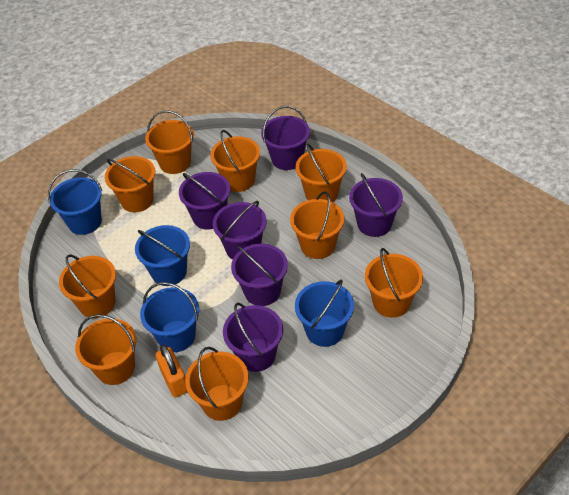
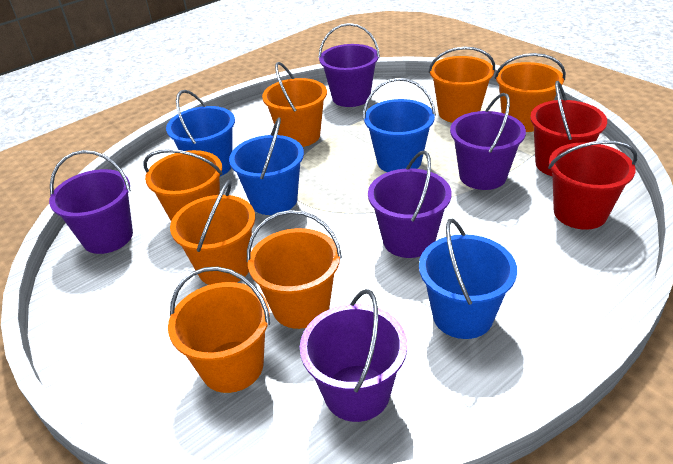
orange bucket: [59,254,116,318] [75,314,136,385] [105,156,155,212] [145,110,194,174] [185,347,249,421] [210,130,260,192] [290,191,344,259] [296,143,347,202] [365,248,423,318] = 9 -> [143,149,223,221] [168,266,270,393] [170,180,255,285] [247,210,342,329] [262,62,327,147] [428,46,495,123] [495,53,566,132] = 7
orange padlock: [156,345,187,397] = 1 -> none = 0
purple bucket: [179,172,231,230] [213,201,267,260] [223,303,283,372] [231,244,288,306] [261,106,310,170] [349,173,403,237] = 6 -> [49,150,133,254] [300,289,407,422] [319,23,380,107] [368,151,452,258] [450,93,526,190] = 5
red bucket: none = 0 -> [530,81,607,176] [548,140,637,230] = 2

